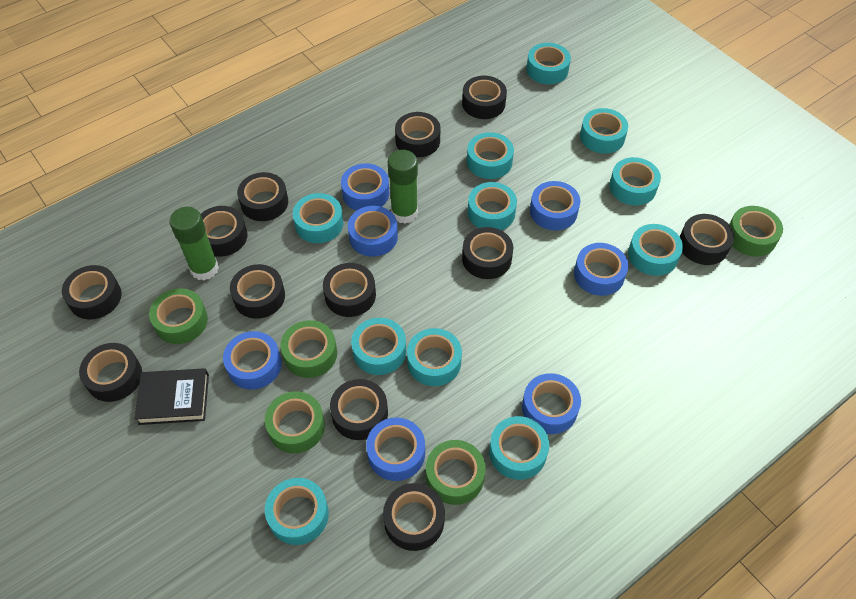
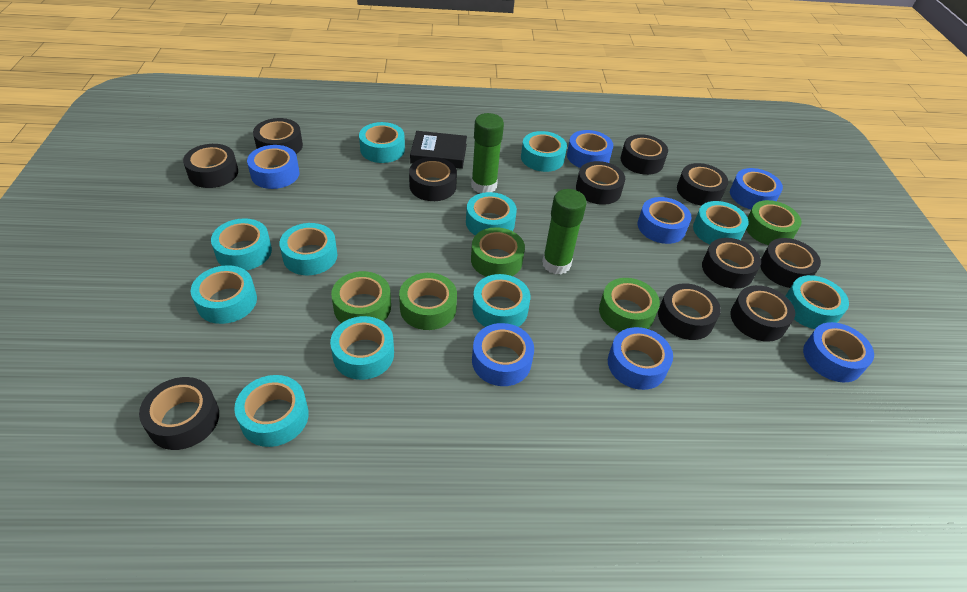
black tape: [62,265,122,319] [79,343,142,402] [201,206,247,257] [230,264,285,319] [237,172,288,221] [323,263,376,317] [330,379,388,440] [383,483,445,551] [395,112,440,157] [462,76,507,119] [462,227,513,279] [680,214,734,265] = 12 -> [139,377,219,450] [183,144,238,188] [253,118,303,154] [409,157,457,201] [576,161,625,205] [620,134,668,175] [658,283,721,340] [677,163,728,206] [702,238,761,289] [730,285,795,342] [760,238,821,288] = 11

